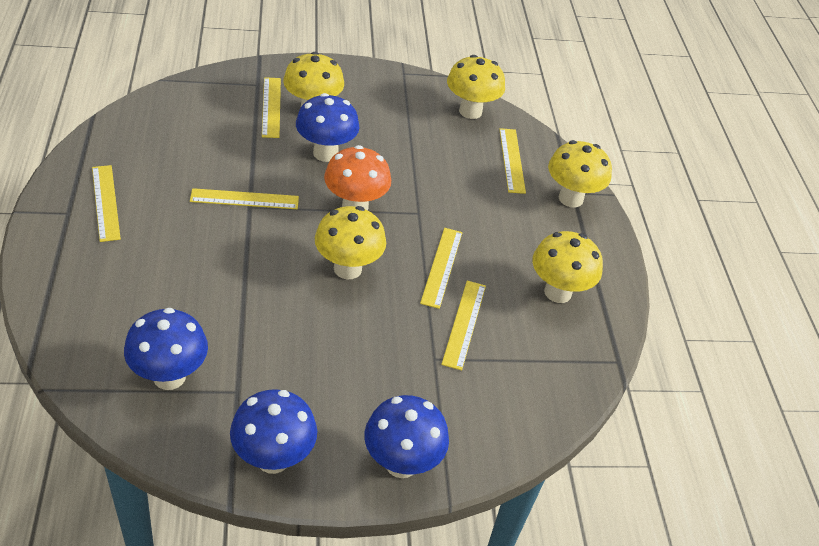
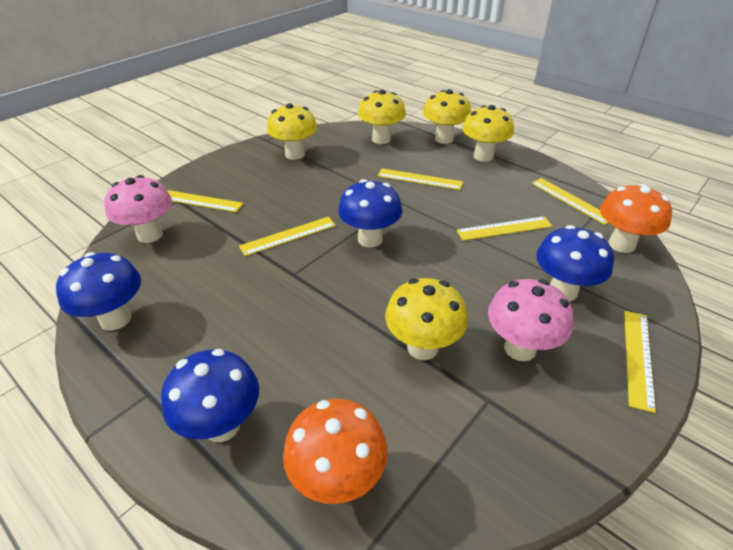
orange mushroom: [324,145,391,210] = 1 -> [283,399,388,504] [600,184,672,253] = 2
pink mushroom: none = 0 -> [104,175,172,243] [488,279,573,361] = 2

